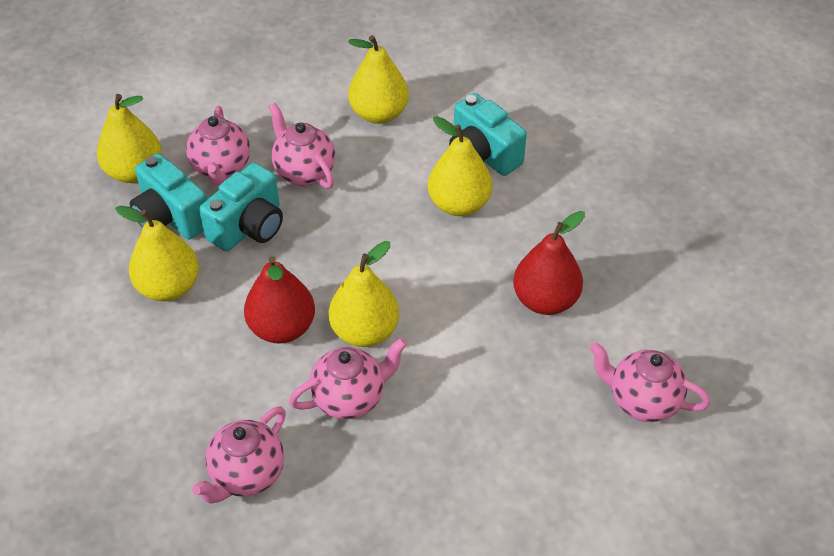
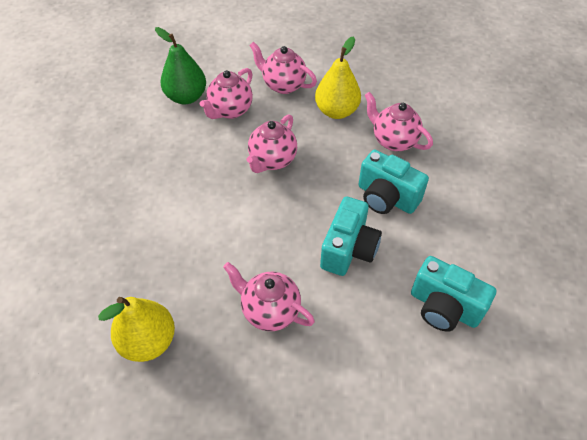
green pear: none = 0 -> [155,27,206,105] = 1
red pear: [244,256,315,343] [513,211,585,315] = 2 -> none = 0
yellow pear: [97,94,162,183] [115,206,199,301] [329,241,399,347] [348,35,409,124] [428,116,492,216] = 5 -> [98,297,175,362] [315,36,361,119] = 2

